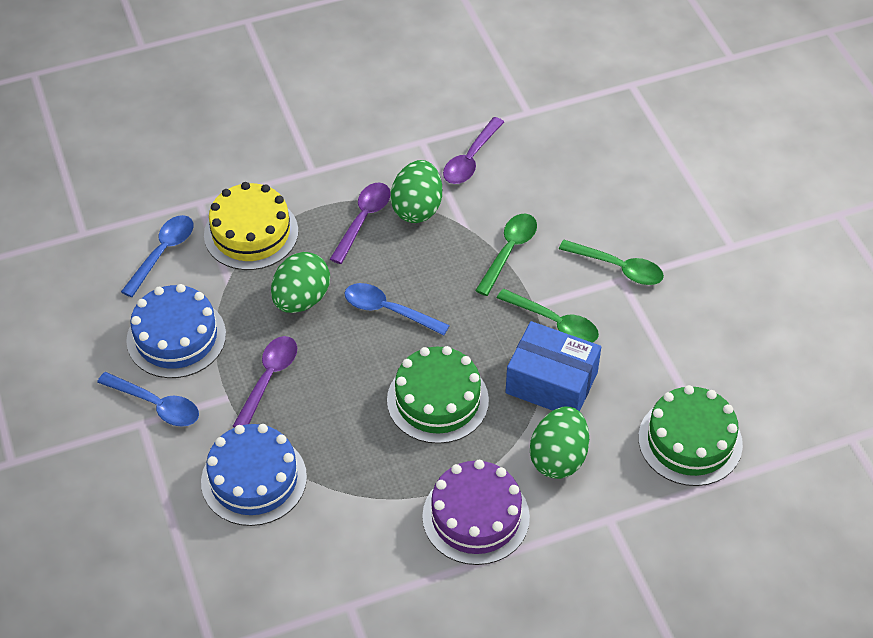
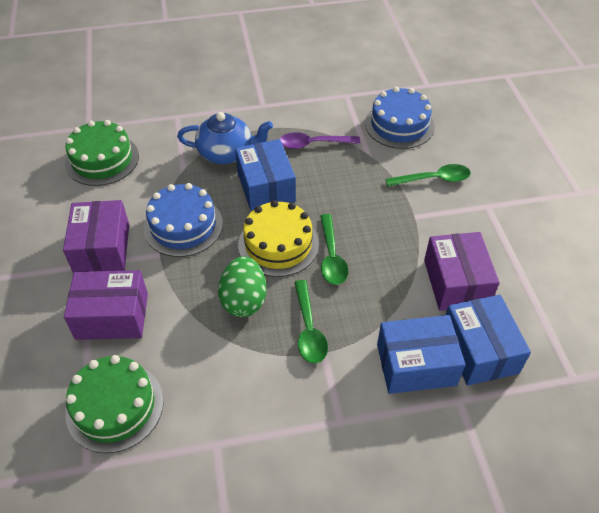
blue box: [505,321,601,412] = 1 -> [235,139,296,211] [377,315,465,394] [446,295,531,386] = 3
blue spoon: [97,372,199,427] [121,215,194,297] [344,283,450,336] = 3 -> none = 0
blue teapot: none = 0 -> [177,112,273,164] = 1
green egg: [271,252,330,313] [391,160,442,223] [530,407,589,479] = 3 -> [218,257,267,317] = 1
purple box: none = 0 -> [63,200,129,273] [64,270,148,340] [424,232,500,311] = 3
purple cake: [422,460,530,565] = 1 -> none = 0
purple spoon: [233,336,297,428] [330,182,391,264] [443,117,504,184] = 3 -> [280,132,360,149] = 1

